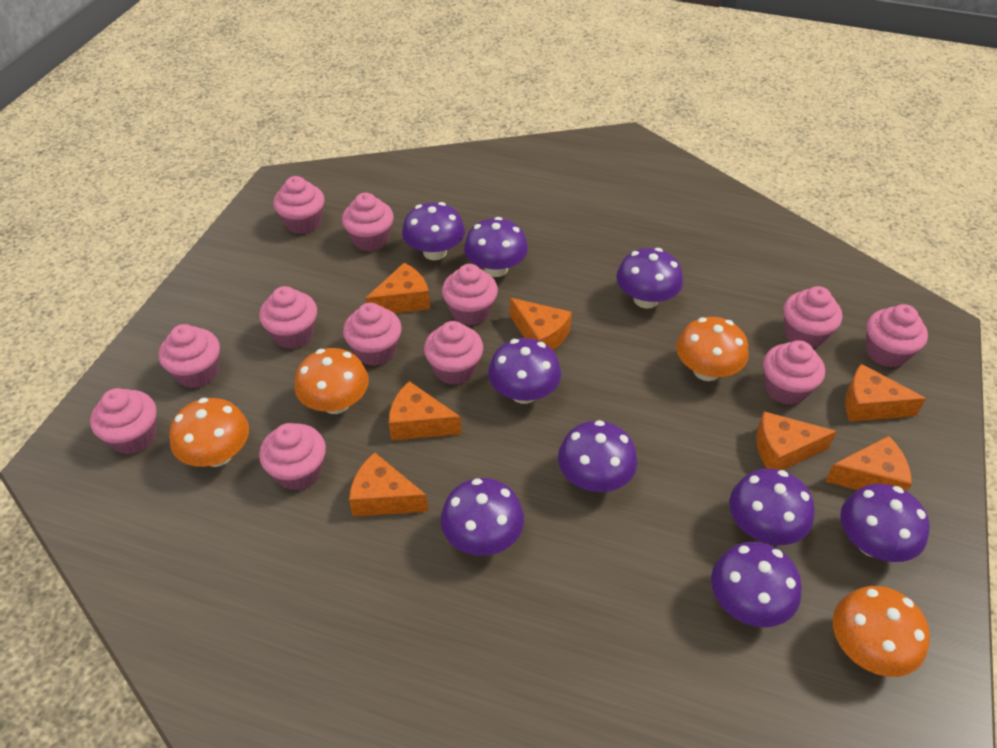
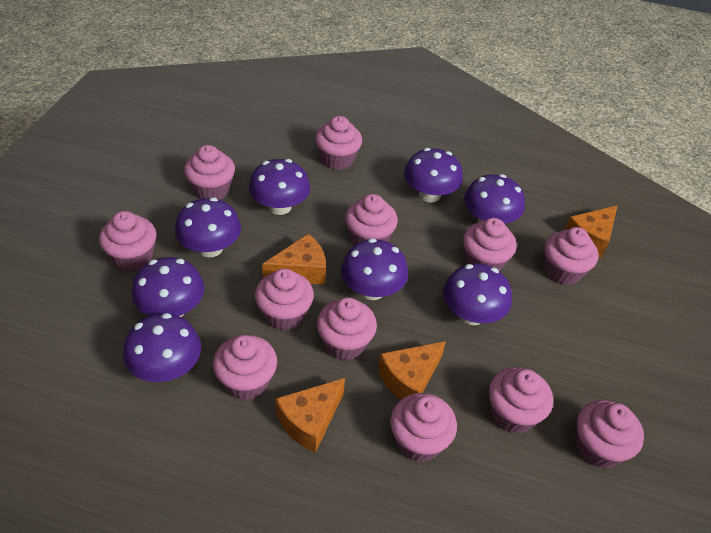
orange cheese: [349,452,428,517] [365,263,430,313] [389,381,461,441] [510,298,572,350] [756,411,837,470] [825,436,912,491] [845,364,926,422] = 7 -> [262,233,326,285] [275,378,345,453] [378,341,446,400] [565,205,618,258] = 4
orange mushroom: [169,398,249,467] [294,348,369,414] [676,317,749,381] [833,586,930,677] = 4 -> none = 0
purple mushroom: [402,202,465,260] [441,478,524,556] [464,217,528,277] [488,338,561,404] [558,420,637,492] [616,248,683,309] [711,542,802,627] [730,469,814,545] [841,484,930,562] = 9 -> [123,313,201,382] [132,257,204,317] [175,197,241,257] [249,159,310,215] [341,238,408,300] [404,148,463,202] [443,263,512,325] [464,174,525,224] = 8

